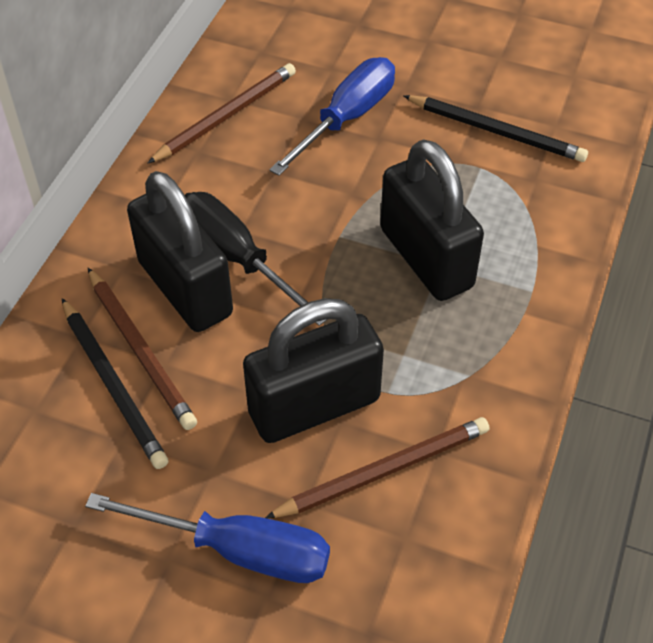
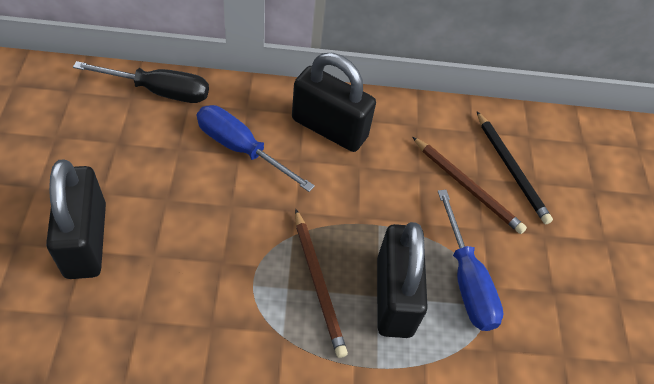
black pencil: [62,298,168,469] [403,95,588,162] = 2 -> [477,111,553,224] = 1
brown pencil: [88,268,197,430] [147,63,296,164] [265,417,489,519] = 3 -> [295,209,348,358] [412,137,527,234] = 2

